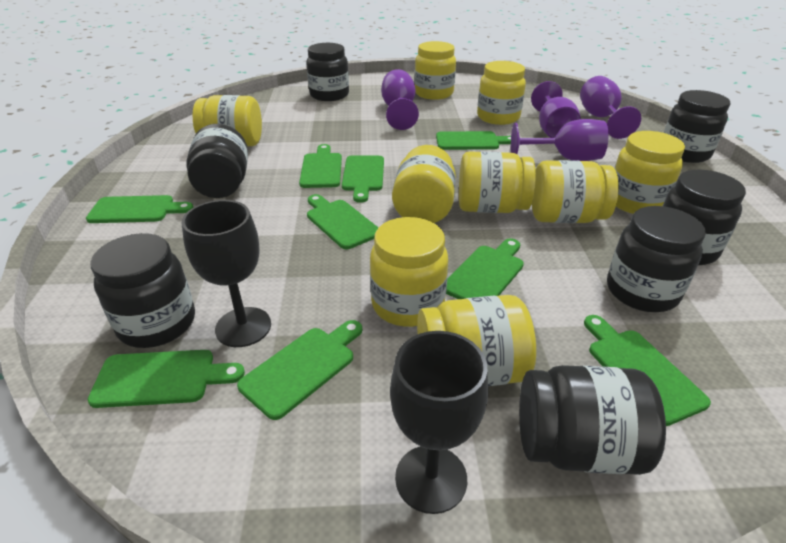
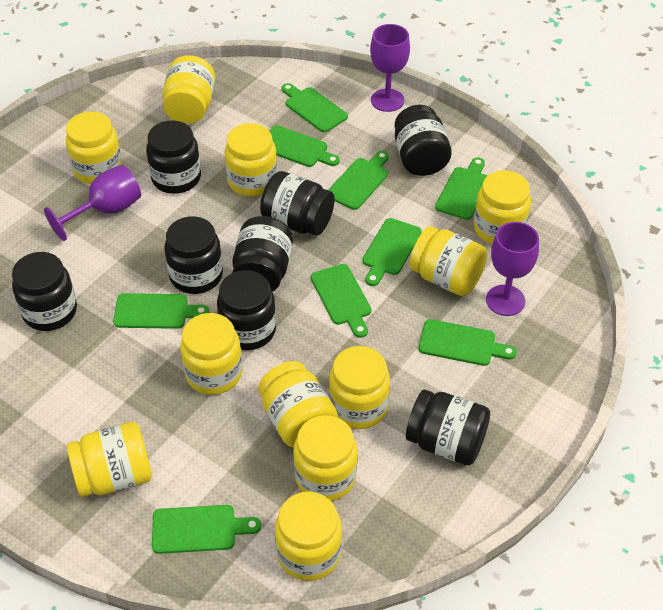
black goblet: [182,200,271,347] [390,331,488,514] = 2 -> none = 0
black jar: [90,233,195,348] [186,124,248,198] [306,43,349,101] [519,365,666,475] [607,206,706,312] [663,170,746,265] [664,90,730,163] = 7 -> [12,252,77,331] [146,121,201,194] [164,216,223,294] [217,270,276,350] [232,216,293,292] [260,171,335,235] [395,105,452,176] [406,389,490,465] = 8
purple goblet: [381,69,419,130] [511,119,608,161] [531,81,581,138] [580,76,641,139] = 4 -> [44,165,141,241] [370,24,410,112] [486,222,539,316] = 3
yellow jar: [193,95,262,146] [370,217,448,327] [392,145,456,223] [415,41,456,100] [417,295,536,386] [459,151,536,213] [477,61,526,125] [532,160,619,223] [614,131,685,214] = 9 -> [66,111,122,184] [67,422,152,497] [162,55,215,124] [180,313,242,395] [224,123,277,197] [258,361,338,448] [275,492,342,581] [293,415,358,501] [329,346,390,429] [409,226,488,296] [474,170,531,244] = 11

